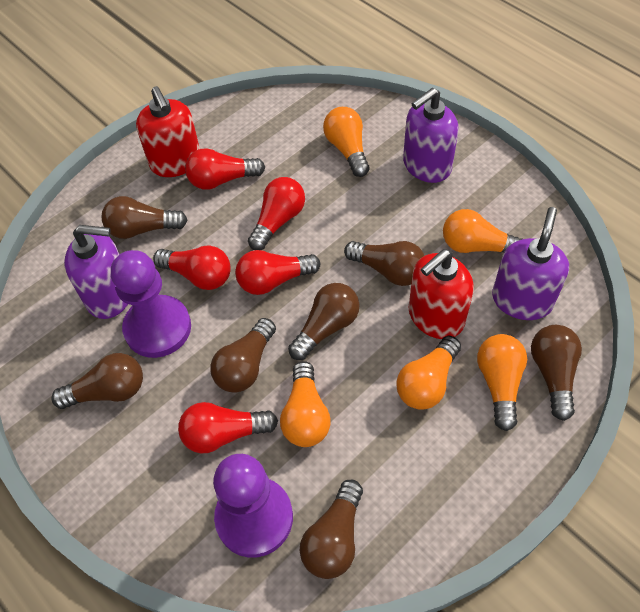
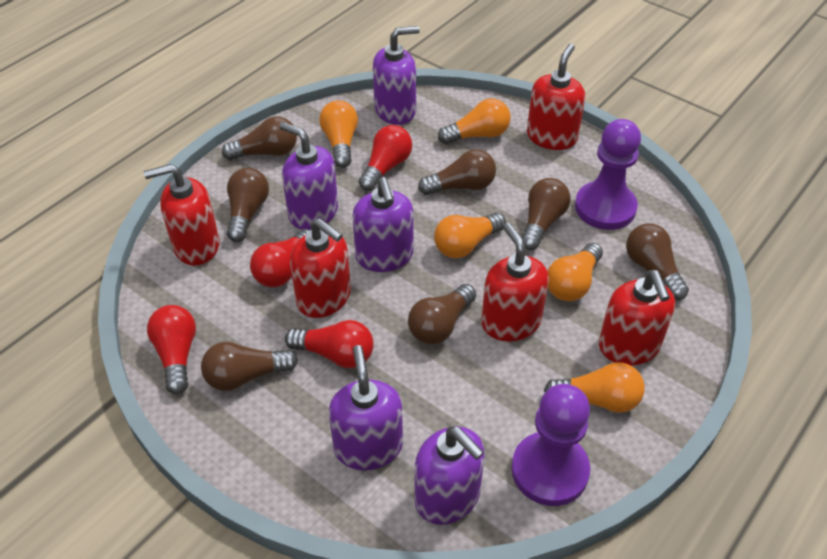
purple soap dispenser: [64,225,128,319] [403,88,459,183] [492,207,569,320] = 3 -> [279,122,338,230] [329,345,403,470] [352,177,414,272] [373,26,420,125] [415,426,485,525] = 5
red light bulb: [153,245,231,290] [178,402,278,453] [185,148,265,190] [235,250,321,295] [248,177,305,250] = 5 -> [147,305,196,394] [250,229,310,287] [285,320,374,368] [359,125,412,191] = 4
red soap dispenser: [136,86,200,177] [408,249,474,339] = 2 -> [144,164,220,265] [290,218,351,318] [481,223,549,341] [527,44,585,150] [599,270,675,365] = 5

